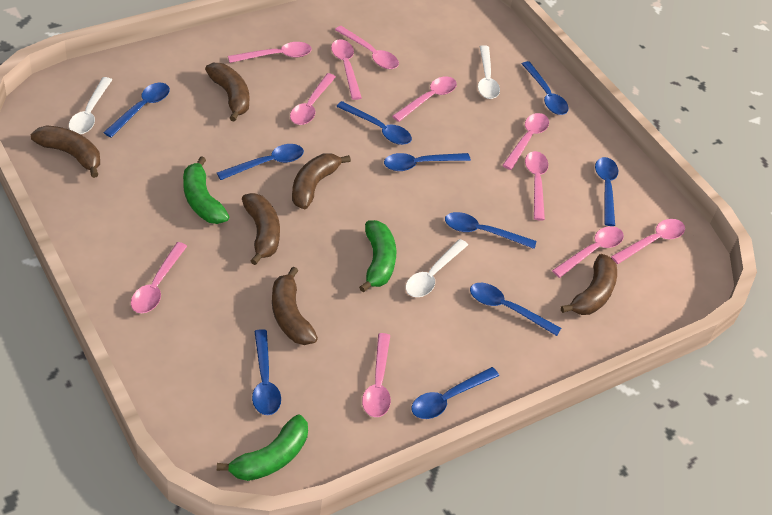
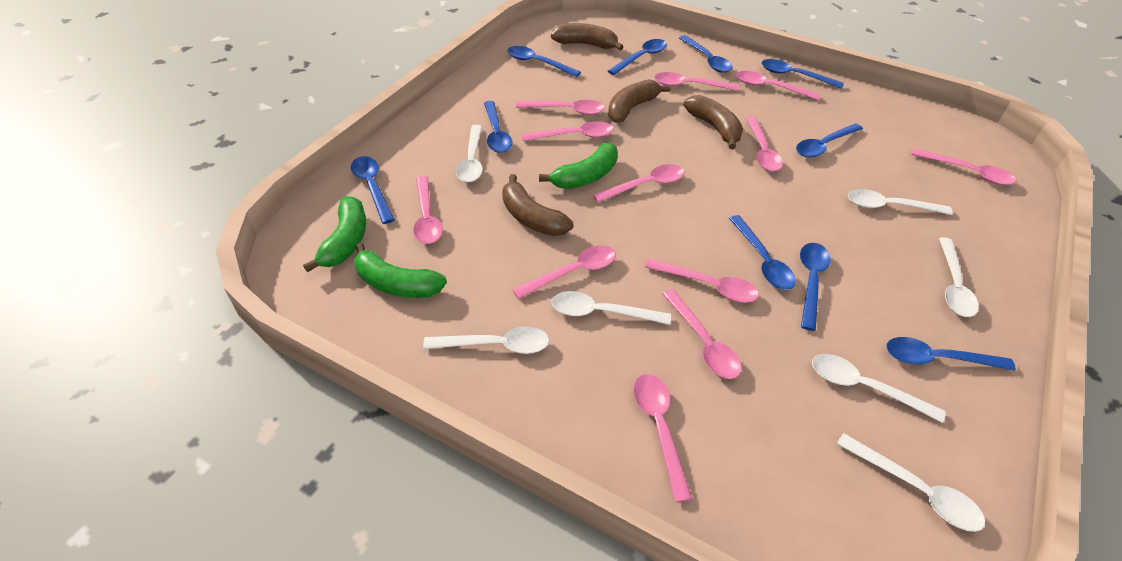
brown banana: [31,125,100,178] [205,63,249,122] [242,193,280,265] [272,267,318,345] [292,154,351,209] [561,254,617,315] = 6 -> [502,174,573,236] [551,23,624,50] [608,79,671,123] [683,95,743,149] = 4
pink spoon: [131,242,187,313] [228,42,312,63] [290,73,336,125] [331,39,362,100] [335,26,399,69] [362,333,391,417] [392,76,457,122] [502,113,549,170] [525,151,549,221] [552,226,624,278] [611,219,685,264] = 11 -> [413,176,443,244] [513,245,616,299] [516,100,605,115] [521,121,614,141] [593,164,684,203] [633,374,692,502] [645,259,759,303] [654,72,739,91] [662,289,741,379] [736,71,820,100] [746,116,783,172] [912,148,1016,185] = 12
white spoon: [69,77,112,134] [406,239,468,297] [478,45,500,99] = 3 -> [423,326,549,354] [456,125,483,182] [552,291,671,325] [812,354,946,423] [837,433,985,532] [848,189,953,215] [939,237,979,317] = 7

